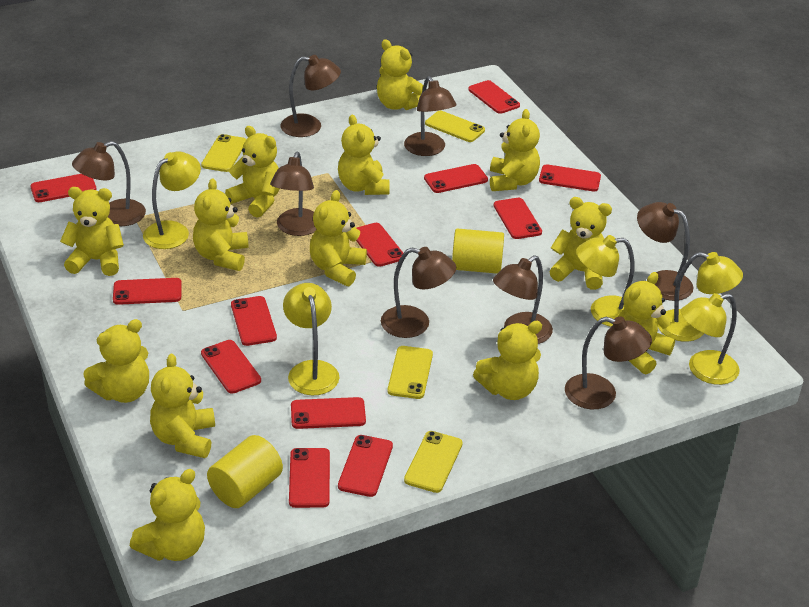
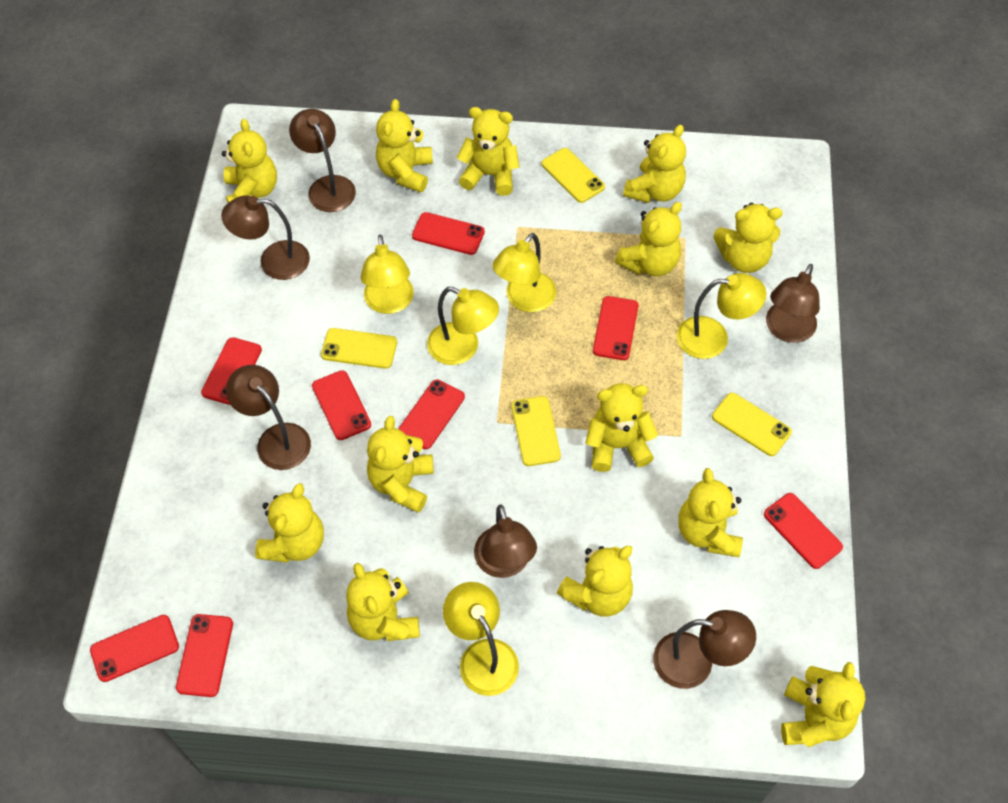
brown lamp: [72,141,146,226] [270,152,317,236] [280,55,341,137] [381,247,456,338] [404,76,457,156] [493,255,553,344] [565,317,652,409] [637,202,693,301] = 8 -> [221,195,310,280] [226,365,311,470] [289,109,356,212] [474,504,537,578] [653,610,756,689] [766,264,820,343] = 6
red phone: [30,174,97,202] [113,278,182,305] [201,340,261,394] [231,296,277,346] [289,448,330,508] [291,397,366,429] [338,435,393,497] [356,223,403,267] [424,164,488,193] [468,80,520,114] [494,198,542,239] [539,164,601,192] = 12 -> [90,615,179,682] [176,614,233,697] [201,337,262,405] [312,370,371,440] [398,379,465,449] [412,212,485,255] [593,296,638,360] [764,493,843,569] = 8
yellow cylinder: [207,435,283,508] [452,228,504,274] = 2 -> none = 0

